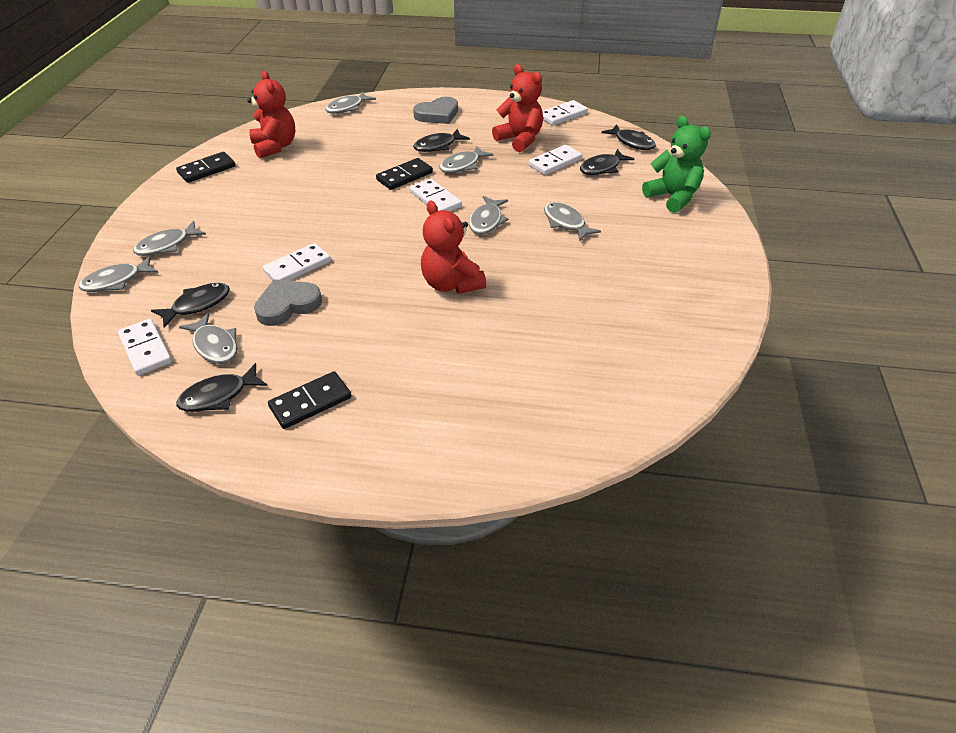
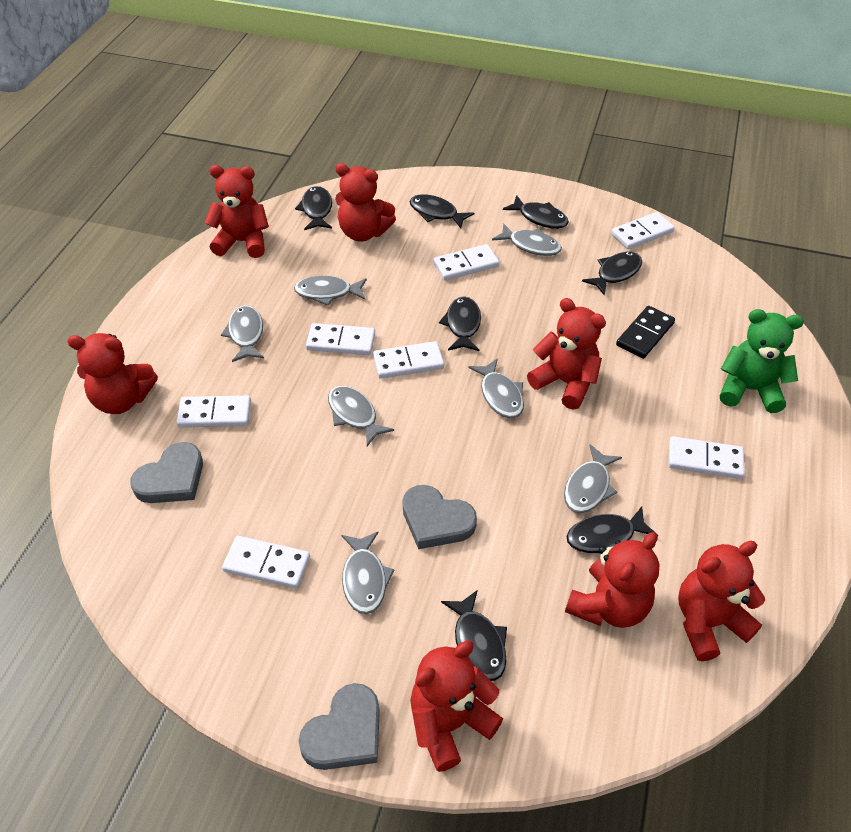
black domino: [176,152,235,183] [268,371,351,429] [376,158,433,190] = 3 -> [616,306,675,359] = 1
black fish: [151,283,230,328] [176,363,268,412] [413,129,470,152] [580,149,634,175] [601,124,656,150] = 5 -> [295,186,332,230] [410,194,475,228] [439,296,481,351] [441,590,507,681] [503,195,569,229] [566,506,658,554] [582,252,642,296] = 7
grey heart: [254,279,322,326] [413,97,458,124] = 2 -> [130,442,203,503] [299,683,380,770] [403,485,477,549] = 3
red teddy bear: [248,70,295,158] [421,200,486,294] [492,64,543,152] = 3 -> [67,333,158,414] [204,165,269,258] [335,163,396,242] [410,641,503,772] [527,298,606,410] [565,532,659,628] [678,541,765,661] = 7
white domino: [118,319,172,375] [262,243,331,281] [410,179,462,211] [529,145,582,175] [542,100,588,125] = 5 -> [176,395,251,428] [222,536,310,589] [306,323,375,355] [373,341,444,379] [433,244,499,280] [611,212,675,249] [668,436,745,479] = 7

